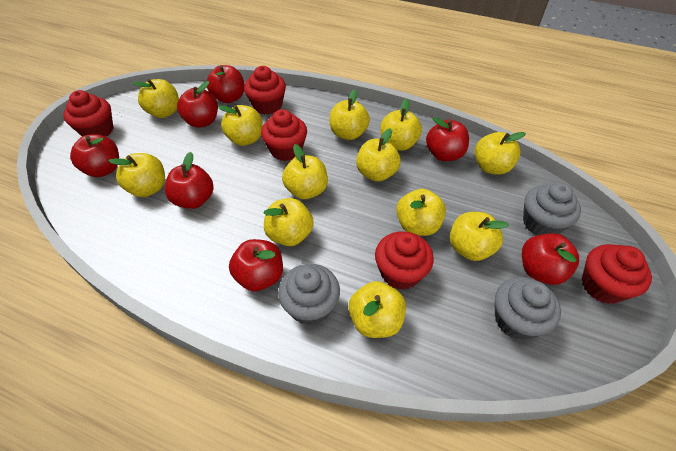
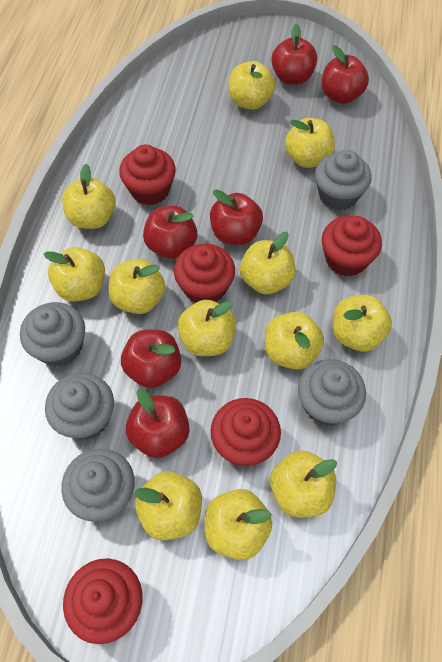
grey cupcake: [278,264,340,326] [495,277,561,340] [523,182,581,236] = 3 -> [20,302,85,367] [45,373,114,440] [61,449,135,522] [298,359,366,426] [315,150,372,210] = 5
red apple: [70,134,119,177] [165,152,214,209] [177,81,218,128] [207,65,244,103] [229,239,283,291] [426,117,469,161] [522,233,579,285] = 7 -> [121,330,181,388] [126,389,190,458] [143,206,197,259] [210,189,263,245] [271,24,317,85] [322,45,369,104] = 6

